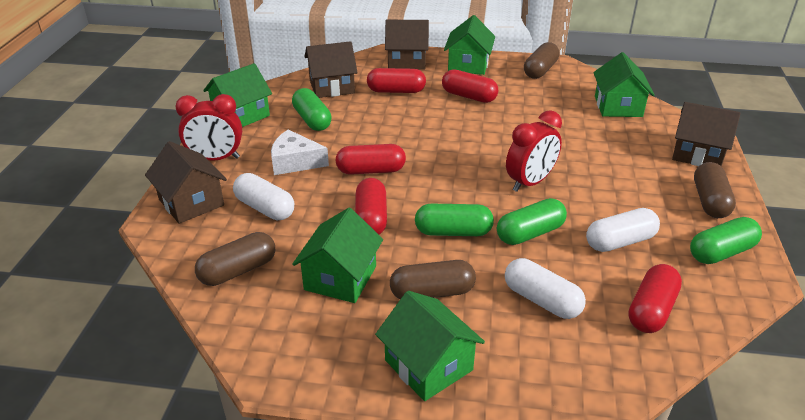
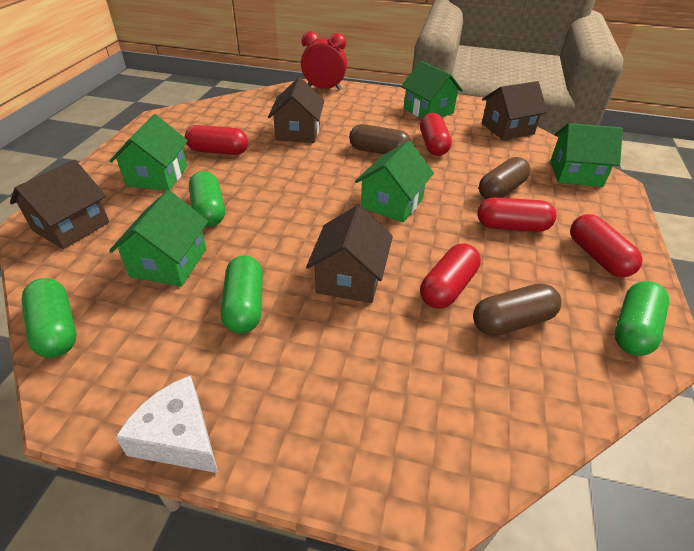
brown capsule: [195,232,275,286] [390,260,476,299] [524,42,560,79] [694,162,736,218] = 4 -> [349,124,411,154] [473,283,561,336] [479,157,530,199] = 3
red clock: [176,94,242,161] [506,110,562,192] = 2 -> [301,31,347,90] = 1
white capsule: [233,173,294,220] [505,258,586,319] [586,208,660,252] = 3 -> none = 0

